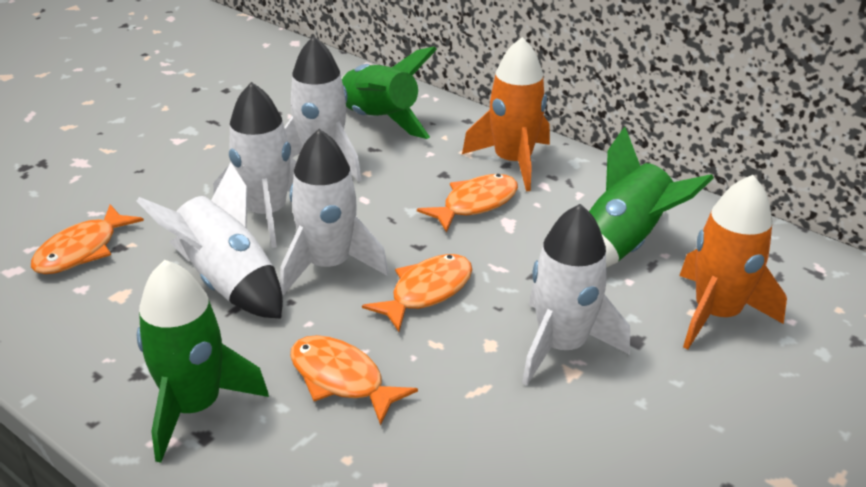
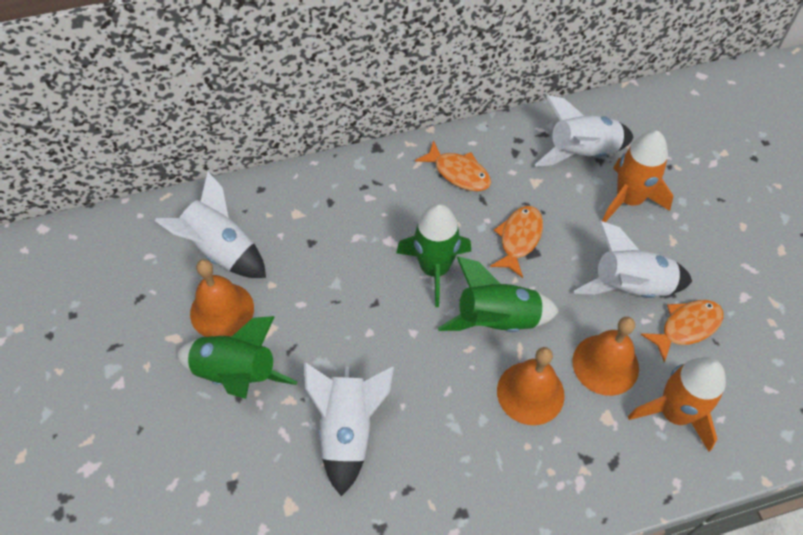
orange bell: none = 0 -> [190,259,254,337] [497,347,565,425] [572,317,639,396] = 3
orange fish: [31,204,144,274] [290,335,418,426] [362,254,473,332] [417,174,518,233] = 4 -> [415,140,491,191] [490,206,543,278] [640,300,724,362] = 3
white rocket: [137,163,283,319] [213,82,297,248] [280,129,389,295] [284,36,362,182] [522,204,630,386] = 5 -> [155,171,266,278] [304,362,394,496] [535,95,633,167] [574,221,692,298] = 4

